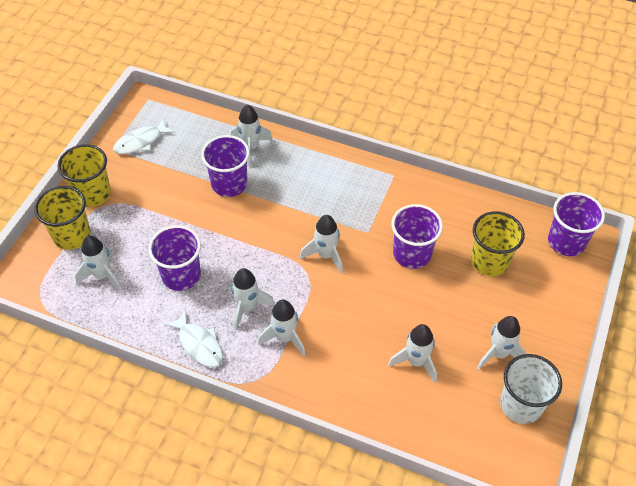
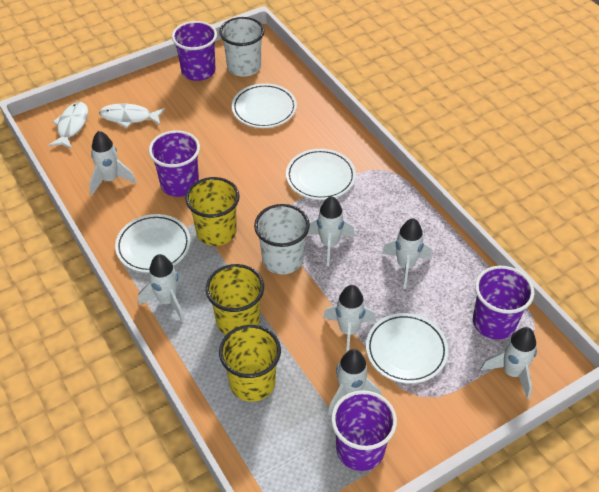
white cup: [500,354,562,424] = 1 -> [219,17,264,77] [254,204,310,274] = 2
white plate: none = 0 -> [115,214,191,273] [232,83,297,128] [286,149,356,200] [366,313,448,384] = 4

